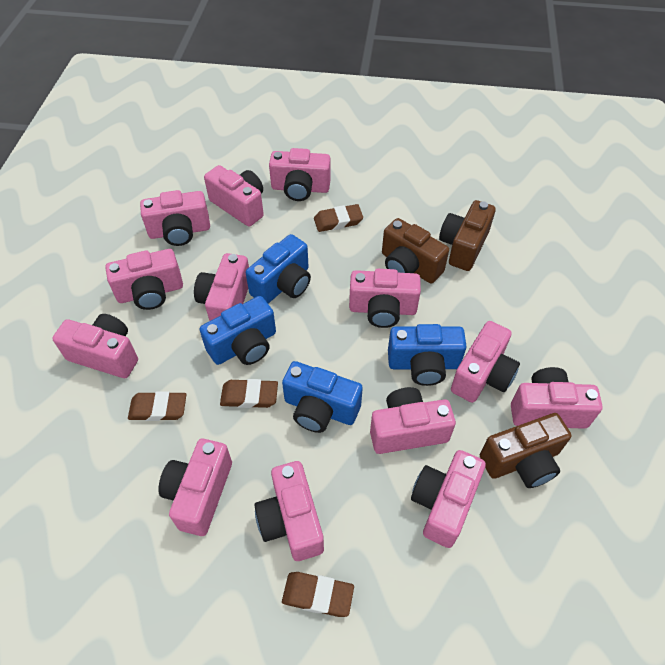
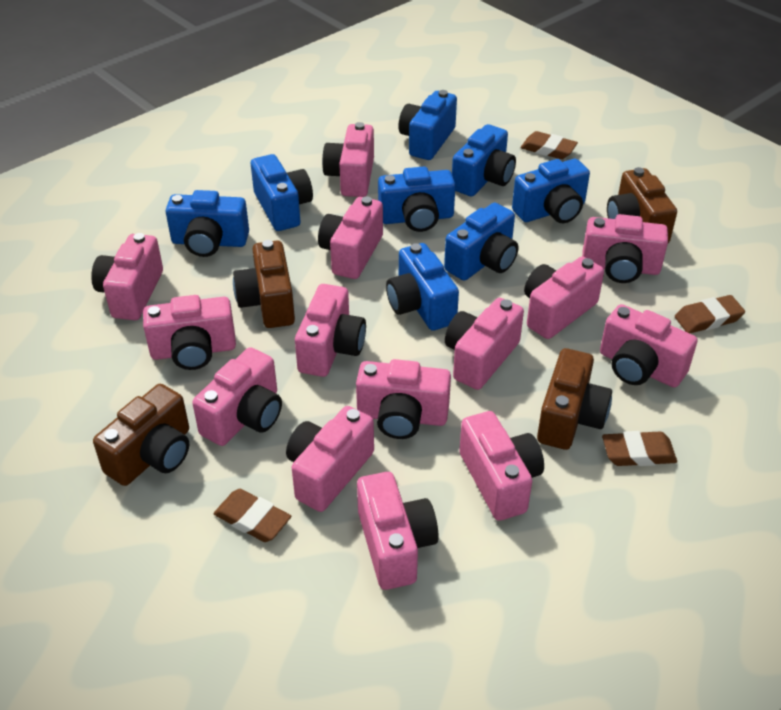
blue camera: [200,296,276,365] [246,234,311,304] [282,361,363,433] [388,324,467,386] = 4 -> [166,190,249,257] [251,154,313,231] [378,167,455,232] [386,243,459,331] [398,90,457,160] [444,203,518,281] [452,124,516,196] [512,159,590,223] = 8
brown camera: [382,218,449,284] [439,200,496,271] [480,413,571,488] = 3 -> [93,384,189,486] [233,240,295,328] [537,348,612,450] [607,167,677,243] = 4
pink camera: [52,314,138,378] [105,249,183,310] [140,190,210,246] [158,439,232,536] [194,253,249,321] [204,165,264,227] [254,461,324,561] [269,148,331,201] [349,269,421,328] [370,387,456,454] [411,450,486,548] [451,321,520,403] [511,367,603,429] = 13 -> [91,233,163,320] [143,295,236,370] [192,347,282,446] [286,406,374,512] [295,284,366,377] [318,197,383,279] [322,122,374,197] [356,359,451,439] [357,472,438,590] [445,298,524,390] [459,411,544,521] [524,256,604,339] [582,214,668,283] [600,304,697,388] = 14

